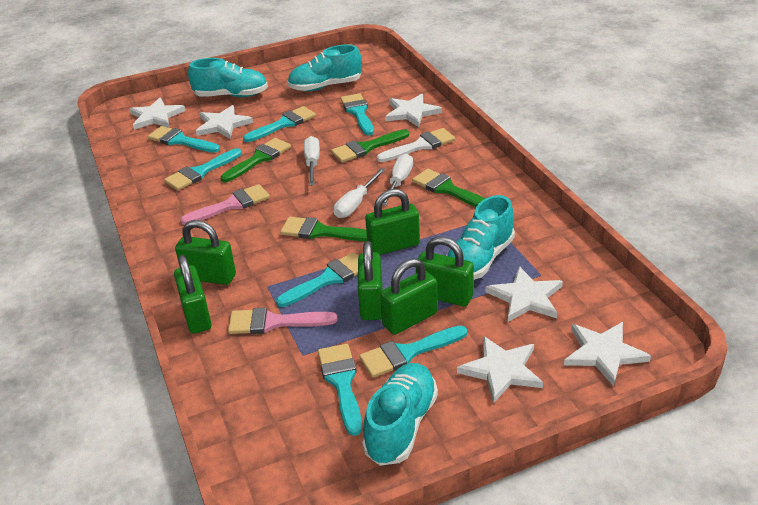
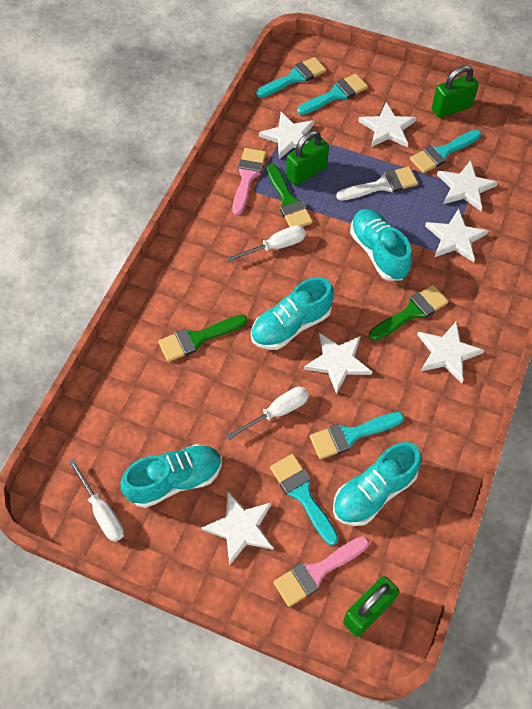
green brush: [221,138,291,182] [280,217,367,241] [331,129,409,162] [412,169,486,207] = 4 -> [158,315,247,362] [267,164,313,227] [369,285,448,341] = 3
green padlock: [174,255,211,334] [175,220,236,285] [358,241,383,320] [365,189,420,255] [380,258,438,335] [416,237,474,306] = 6 -> [286,131,329,186] [343,576,399,637] [432,65,479,118] = 3
turquoise brush: [148,126,220,153] [164,148,242,190] [243,106,316,142] [276,252,359,307] [318,344,362,436] [340,93,374,135] [359,325,467,378] = 7 -> [256,57,326,98] [270,454,338,545] [297,73,368,115] [310,412,404,459] [410,130,481,173] = 5
white star: [129,98,186,130] [196,105,253,139] [385,94,442,127] [457,336,543,404] [485,266,563,322] [564,322,651,386] = 6 -> [201,491,274,566] [259,112,315,159] [304,333,372,394] [358,102,417,147] [417,321,484,383] [425,209,489,263] [437,160,498,211] = 7

